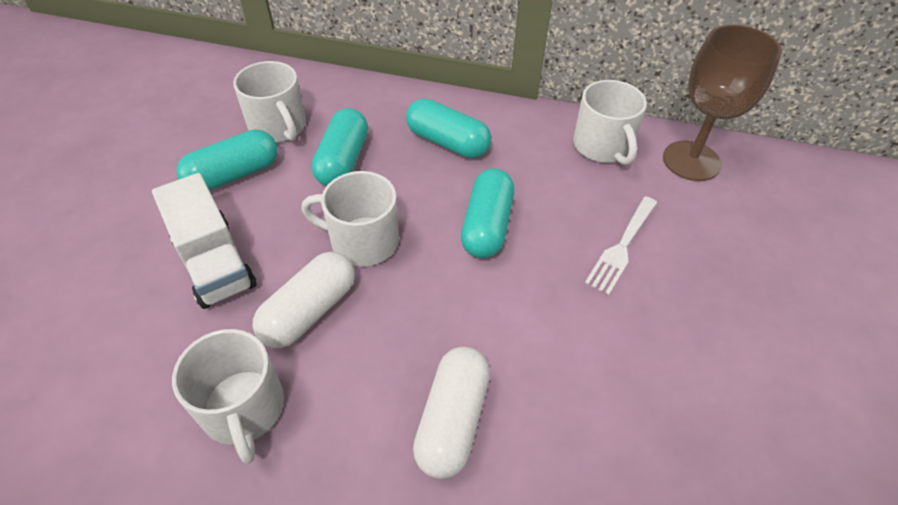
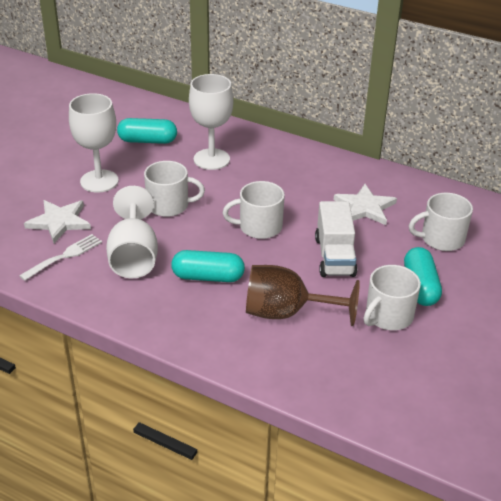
turquoise capsule: [177,129,277,191] [312,108,368,186] [406,98,491,158] [461,169,514,258] = 4 -> [117,118,177,144] [171,250,245,282] [404,247,442,306] = 3
white capsule: [253,251,355,348] [413,346,490,479] = 2 -> none = 0
white goblet: none = 0 -> [69,93,119,193] [106,186,158,278] [189,74,233,170] = 3
white star: none = 0 -> [24,200,91,243] [334,184,397,225] = 2

